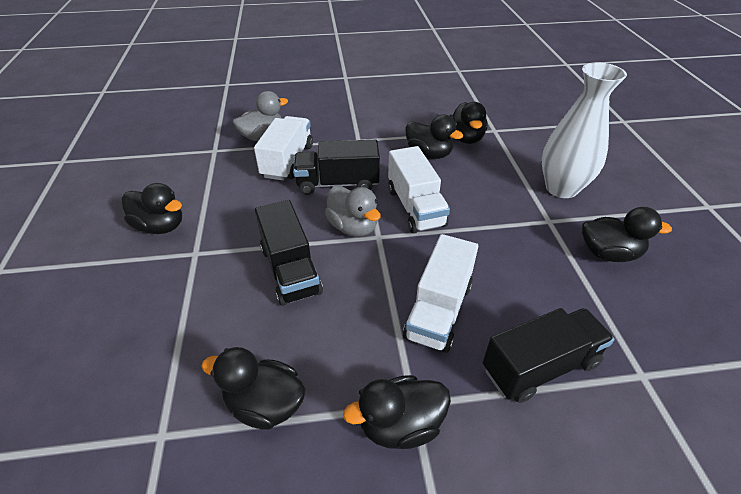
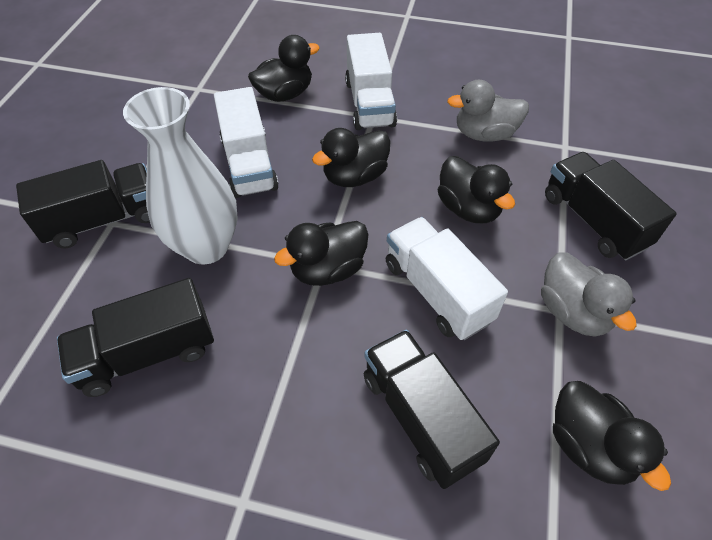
black duck: [122,183,182,234] [201,347,306,430] [343,375,451,449] [405,114,463,159] [450,102,488,144] [582,207,672,262] = 6 -> [248,35,320,102] [274,221,369,286] [312,128,390,187] [438,156,515,223] [553,381,671,491] = 5
black truck: [255,200,323,306] [293,140,380,195] [483,308,615,403] = 3 -> [16,160,150,248] [57,278,214,397] [364,330,500,489] [545,152,677,260] = 4

